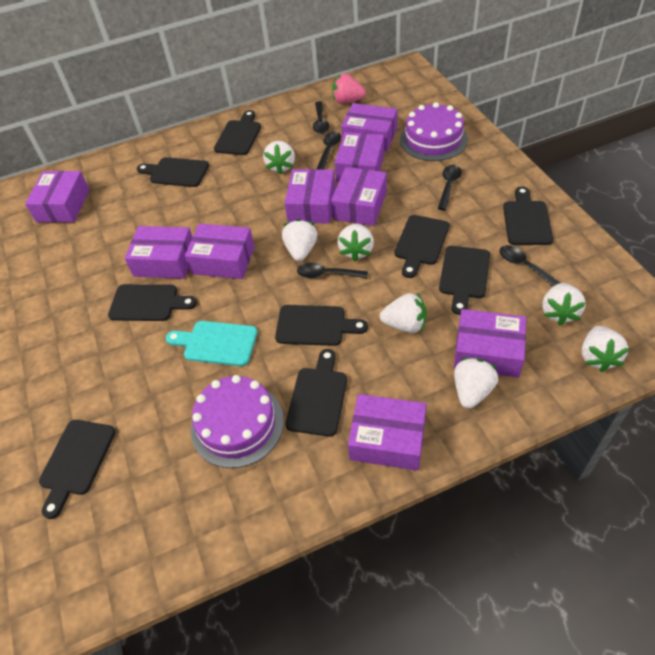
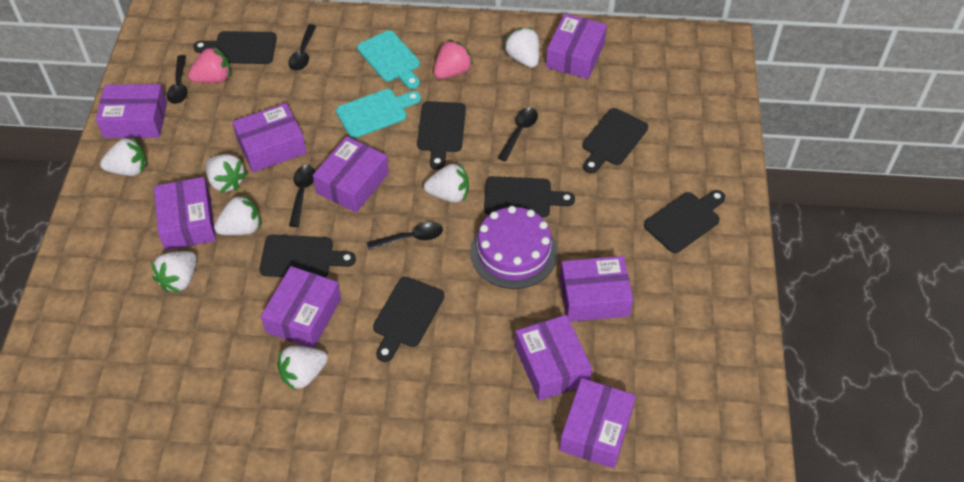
black cutting board: [39,420,115,519] [108,284,197,321] [137,157,209,187] [214,110,261,155] [275,305,368,346] [286,349,347,437] [394,215,450,278] [439,246,490,315] [503,187,553,245] = 9 -> [193,31,277,64] [259,235,356,277] [373,277,444,362] [417,101,466,170] [484,176,575,218] [582,108,648,174] [644,190,725,253] = 7
pink strawberry: [332,73,366,104] = 1 -> [188,46,230,83] [434,39,473,79] = 2
purple cake: [191,375,284,468] [400,102,468,161] = 2 -> [470,206,558,289] = 1
turquoise cutting board: [166,321,258,366] = 1 -> [336,89,421,138] [357,30,420,89] = 2

